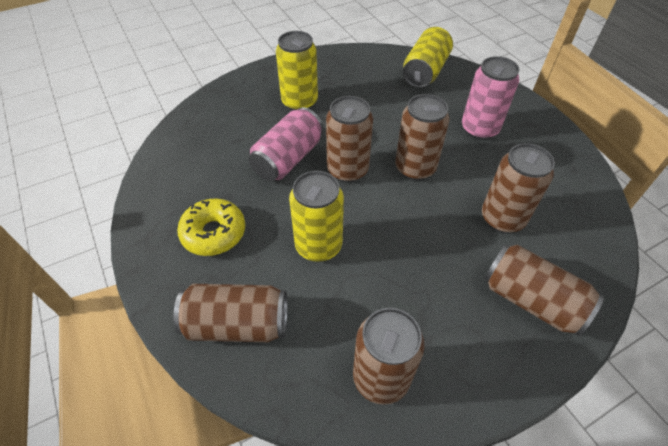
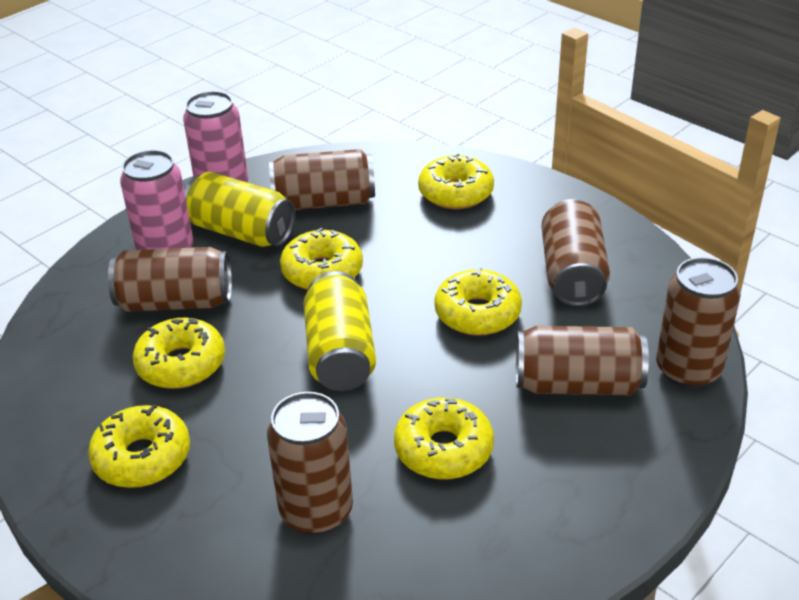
yellow can: [276,31,318,111] [289,171,344,262] [403,27,453,88] = 3 -> [184,172,296,247] [303,271,376,391] = 2
yellow donut: [177,198,245,256] = 1 -> [88,404,190,488] [132,318,225,389] [280,228,363,290] [394,397,494,479] [418,153,494,209] [434,267,522,336] = 6

